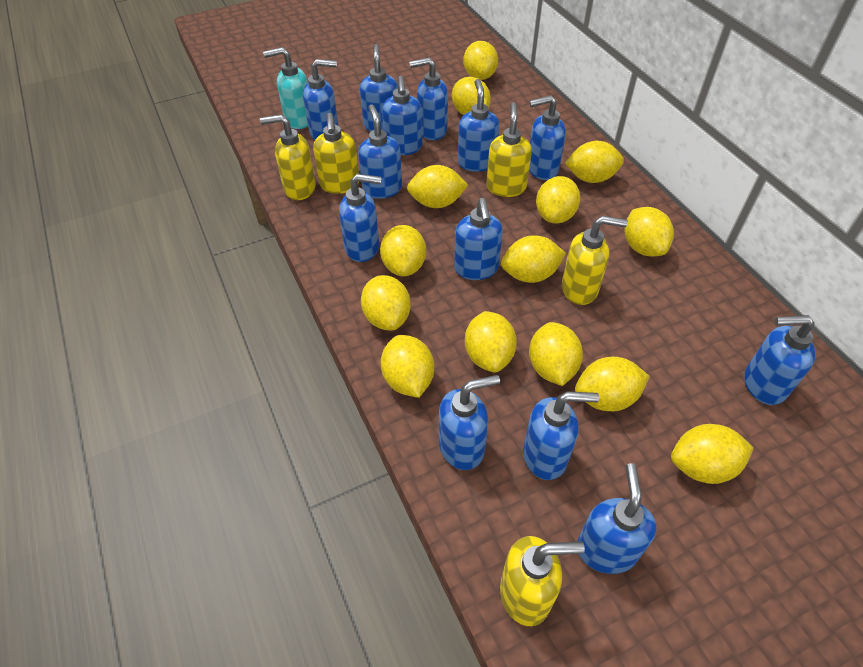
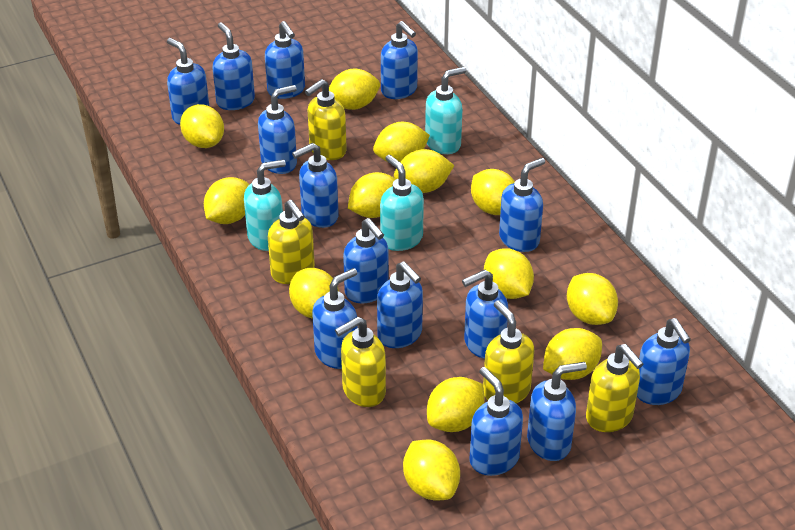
blue soap dispenser: [303,59,339,140] [339,174,381,262] [358,104,402,199] [360,44,398,132] [382,76,422,155] [409,57,448,140] [439,375,500,470] [454,198,503,280] [458,79,499,172] [523,391,599,480] [529,95,566,180] [577,463,656,574] [744,315,815,405] = 13 -> [167,38,209,125] [213,22,255,110] [258,85,297,174] [265,21,305,99] [292,143,339,228] [312,268,358,369] [343,218,389,303] [377,262,423,348] [381,21,418,99] [462,270,508,359] [470,367,523,476] [499,158,545,252] [527,362,587,461] [637,318,691,405] = 14
turquoise soap dispenser: [263,47,308,129] = 1 -> [244,160,286,251] [380,155,424,251] [425,67,466,154] = 3
yellow lemon: [361,275,411,331] [380,225,426,276] [381,335,434,398] [407,165,468,208] [452,77,491,115] [463,41,498,80] [465,311,517,372] [501,235,566,283] [529,322,583,386] [536,176,580,224] [565,141,624,183] [575,357,650,411] [624,207,674,256] [671,424,754,484] = 14 -> [180,104,224,148] [204,177,249,224] [289,268,339,319] [329,69,380,110] [348,172,396,218] [373,122,430,162] [394,149,454,193] [403,439,460,500] [427,377,485,432] [471,169,515,215] [484,248,534,299] [543,328,602,380] [567,273,618,325] = 13

